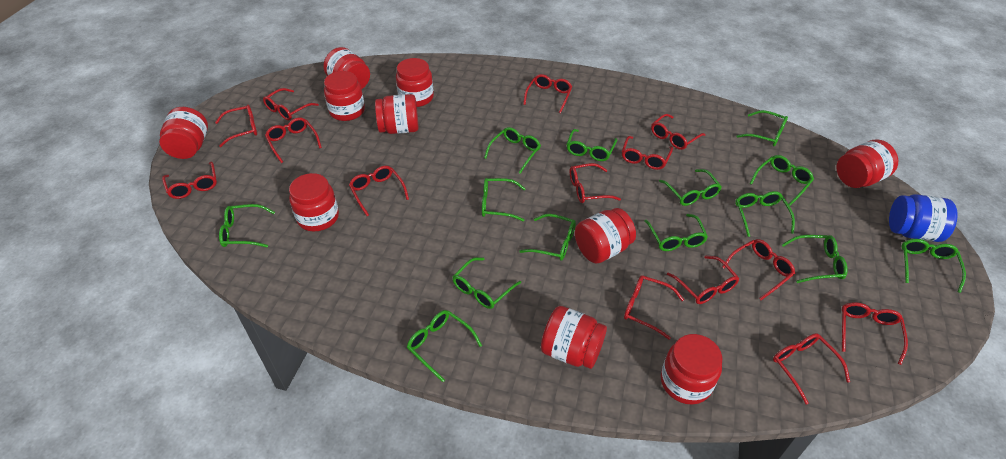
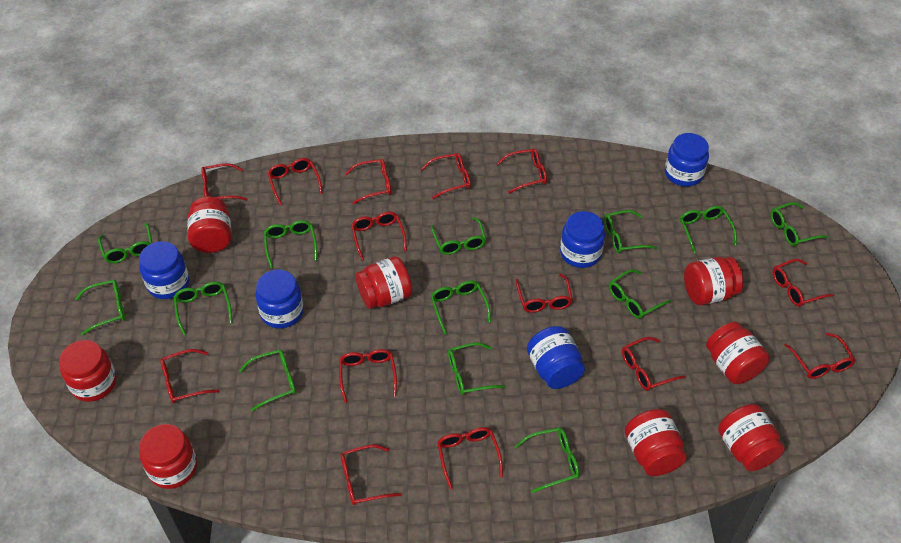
blue jar: [889,194,957,242] = 1 -> [139,241,189,299] [255,269,304,329] [527,326,585,389] [560,211,605,268] [665,133,709,186] = 5
green glasses: [219,204,275,248] [407,310,482,382] [452,257,521,309] [482,178,526,221] [484,127,541,174] [519,214,576,261] [566,129,617,161] [644,214,708,251] [659,169,722,206] [735,191,795,237] [736,110,788,146] [750,155,814,206] [782,235,848,283] [901,239,966,293] = 14 -> [75,279,125,335] [98,223,152,263] [174,281,232,336] [239,349,296,411] [264,220,317,268] [431,217,486,255] [431,280,491,335] [448,342,506,395] [515,427,580,493] [604,210,657,253] [609,269,672,319] [680,206,737,253] [770,202,829,246] = 13
red jar: [159,107,208,159] [289,173,339,231] [323,47,370,89] [324,71,365,121] [375,94,418,134] [396,58,434,107] [541,306,607,369] [575,208,636,264] [661,334,722,405] [836,140,898,188] = 10 -> [59,340,117,402] [139,424,197,489] [187,197,231,253] [356,256,412,309] [625,409,687,476] [684,257,743,305] [706,322,770,384] [718,404,785,471] = 8

